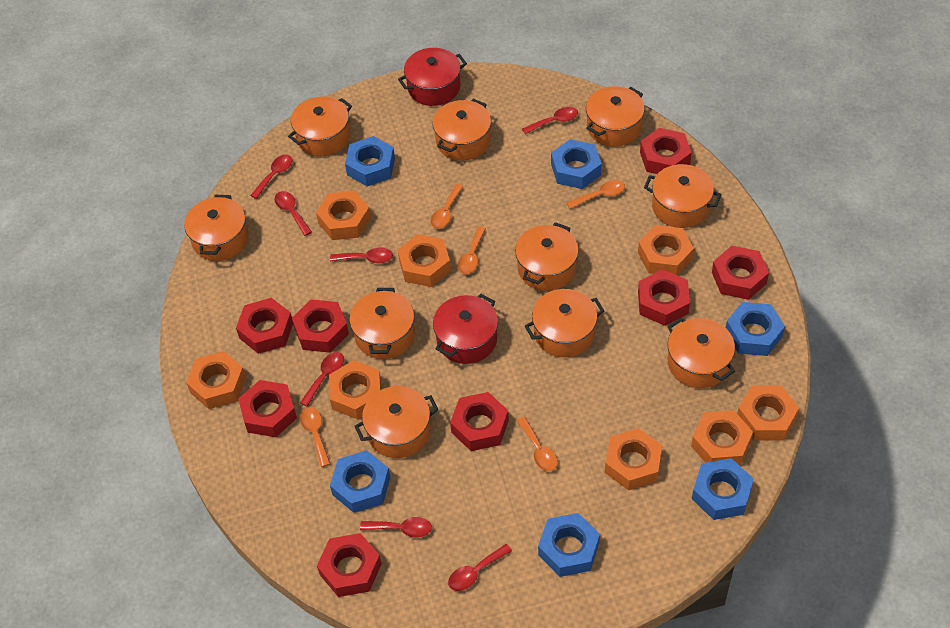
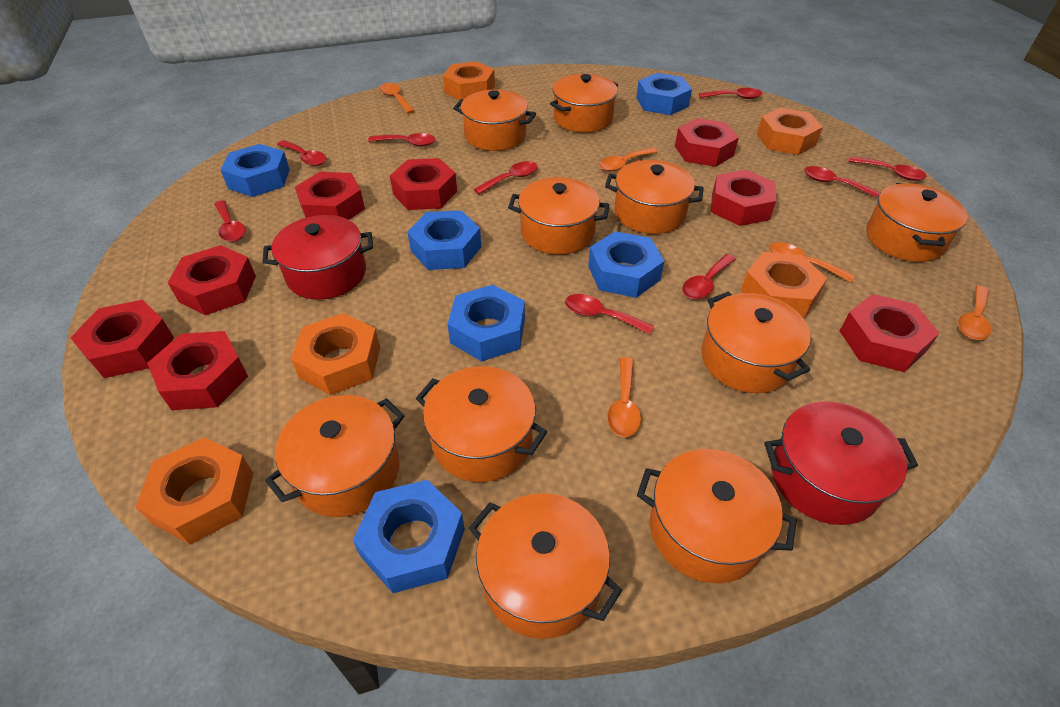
orange nut: [186,351,246,409] [316,191,371,240] [329,360,382,419] [398,234,451,287] [605,428,662,490] [638,225,694,275] [691,410,753,466] [737,386,799,441] = 8 -> [136,437,253,545] [291,313,380,396] [443,61,495,101] [741,252,827,318] [757,107,823,155] = 5
red spoon: [250,154,293,199] [274,191,312,236] [300,352,344,407] [330,247,393,263] [360,517,432,538] [448,544,512,591] [522,107,578,134] = 7 -> [214,200,246,242] [277,140,326,166] [368,133,435,146] [474,161,538,194] [565,294,654,334] [682,254,736,299] [699,88,762,99] [804,166,880,198] [848,156,926,181] = 9

